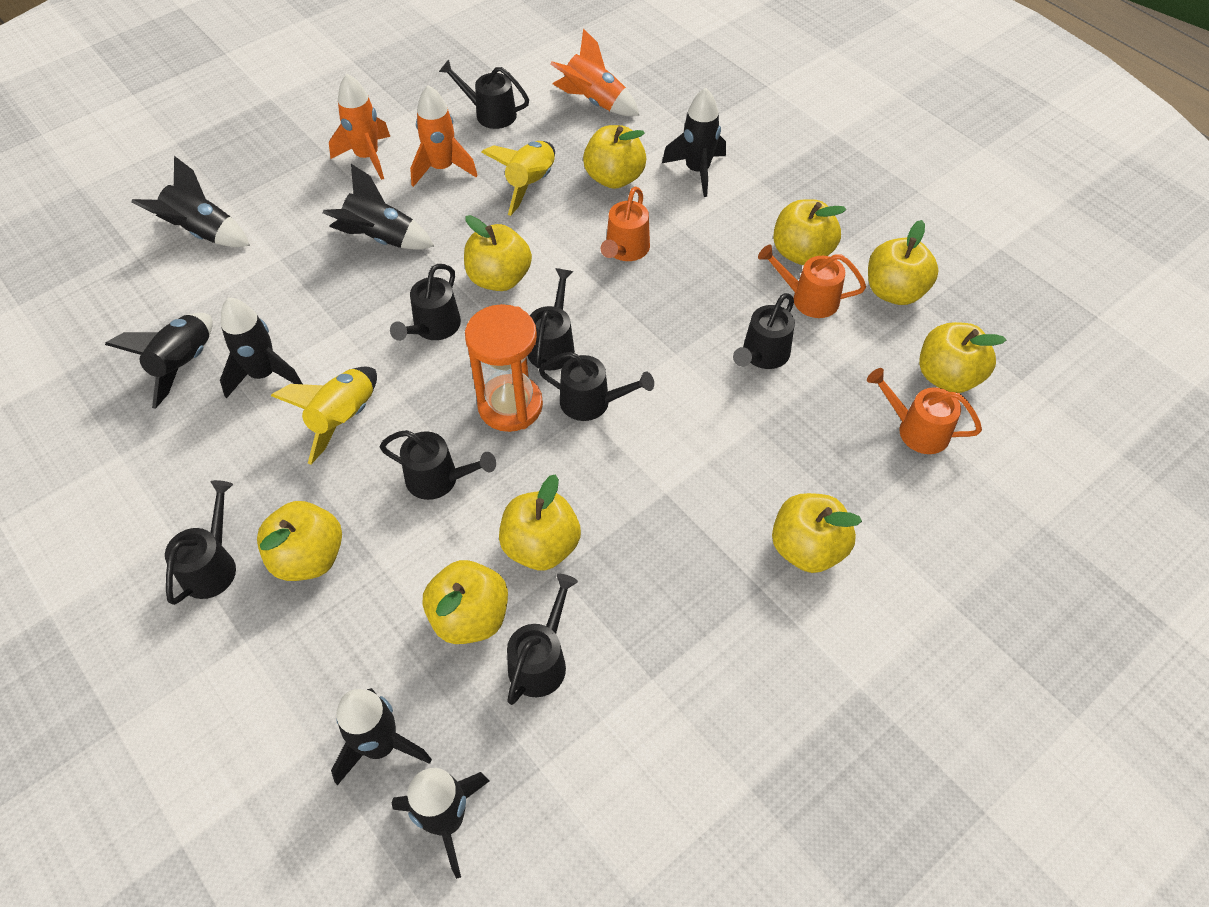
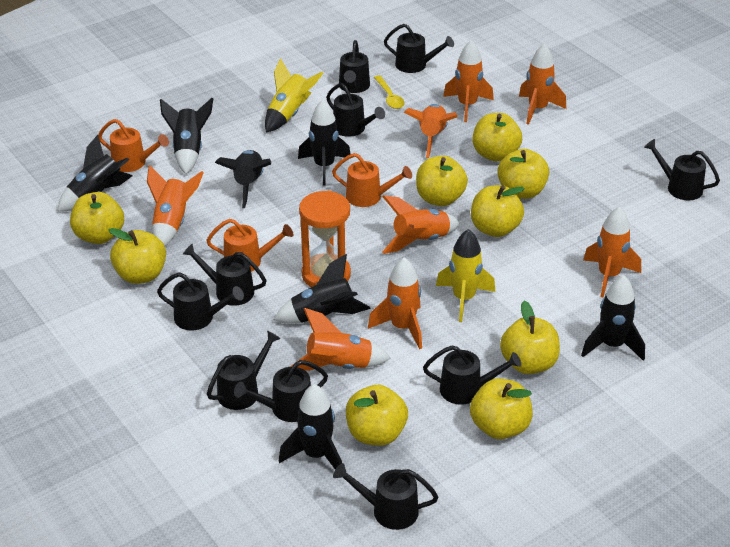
black watering can: [165,480,236,605] [379,430,496,500] [390,264,461,341] [439,60,529,129] [507,574,578,705] [527,268,575,370] [539,352,654,421] [733,293,795,369] = 8 -> [157,272,244,331] [183,244,267,306] [207,330,281,410] [234,360,328,422] [326,83,385,137] [333,463,438,530] [339,40,370,93] [384,24,454,73] [423,345,521,405] [644,139,720,200] = 10
orange rocket: [329,74,390,180] [410,85,478,187] [551,28,640,116] = 3 -> [147,165,204,246] [290,308,391,371] [368,257,422,349] [382,195,460,254] [404,104,457,158] [443,40,494,122] [519,44,566,125] [583,206,641,297] = 8
yellow spoon: none = 0 -> [374,75,405,109] = 1

